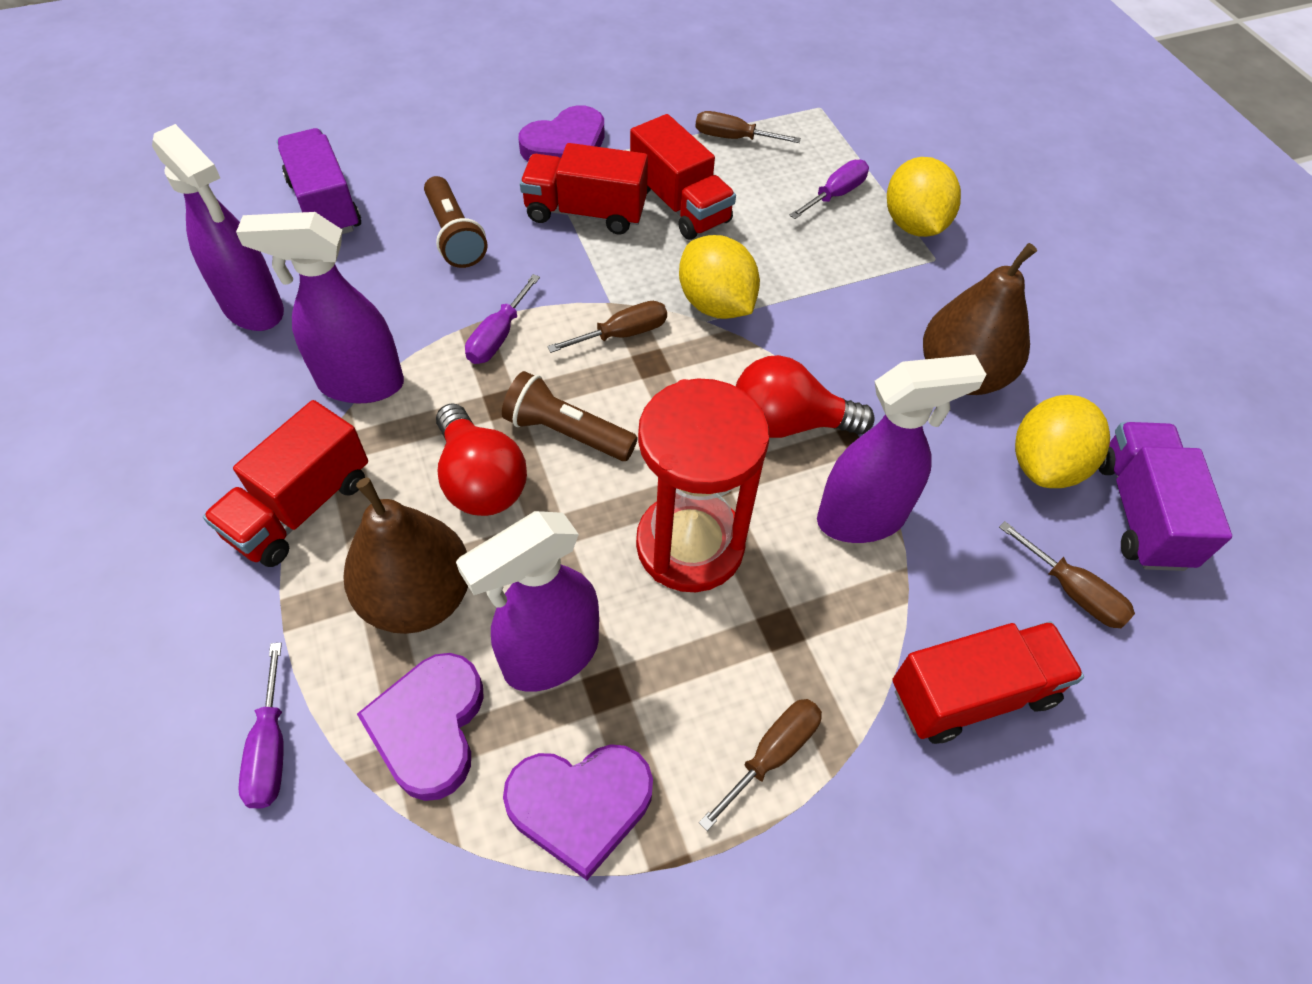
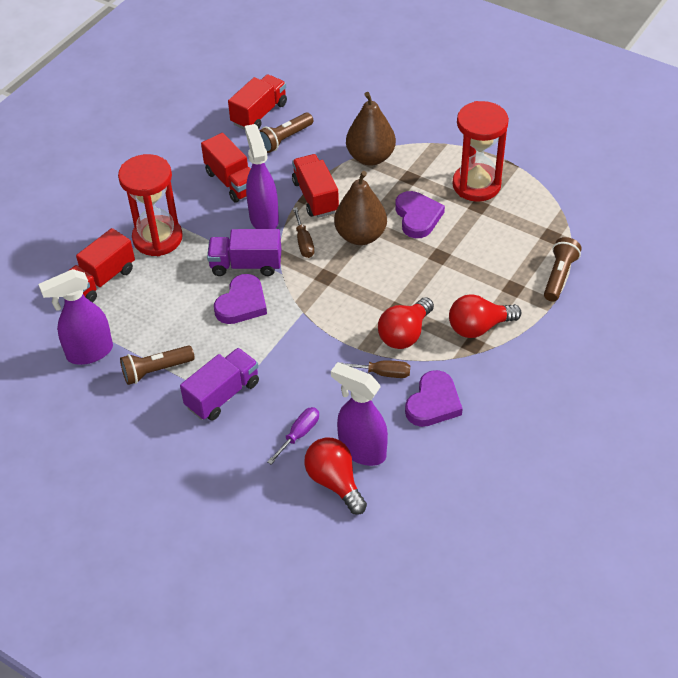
brown flashlight: [424,176,488,268] [502,371,638,461] = 2 -> [120,345,195,385] [259,112,313,153] [544,237,582,301] = 3
brown screwdriver: [547,301,667,353] [695,111,801,143] [699,699,822,831] [999,521,1135,628] = 4 -> [293,207,314,258] [338,360,410,378] = 2
purple screwdriver: [238,643,284,808] [465,274,540,364] [789,160,869,219] = 3 -> [267,407,319,465] = 1
purple spray bottle: [152,124,284,331] [236,212,404,403] [456,511,599,692] [817,355,987,543] = 4 -> [38,269,113,365] [245,124,279,229] [331,362,388,466] = 3
red hourglass: [636,378,769,592] = 1 -> [118,154,183,256] [452,101,509,202] = 2
red light bulb: [436,403,527,516] [735,355,875,438] = 2 -> [304,437,367,515] [378,297,434,349] [449,294,522,338] = 3
yellow lemon: [679,235,760,319] [887,157,961,237] [1015,395,1110,488] = 3 -> none = 0

